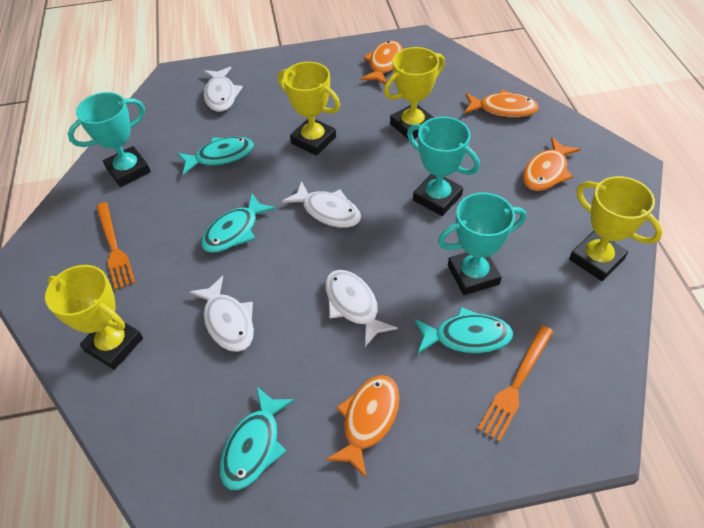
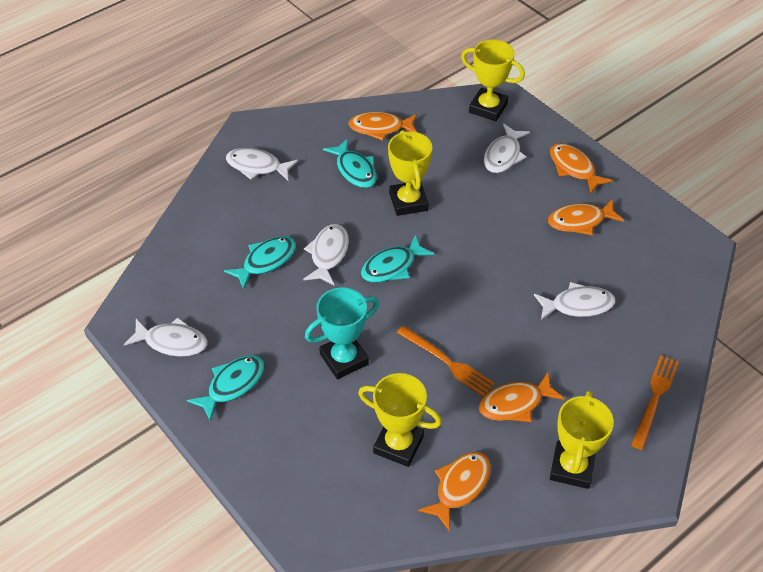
orange fish: [326,375,399,478] [361,41,403,84] [464,90,539,117] [523,137,581,191] = 4 -> [348,112,417,141] [418,452,491,531] [479,372,565,422] [548,199,624,235] [550,143,613,194] = 5
turquoise trophy: [68,92,151,187] [407,117,480,216] [438,192,526,295] = 3 -> [305,288,379,379] = 1
white fish: [189,276,254,352] [204,67,243,112] [282,181,361,228] [325,270,398,347] = 4 -> [124,317,208,357] [226,148,298,181] [303,224,349,286] [483,124,530,173] [534,282,616,320] = 5

